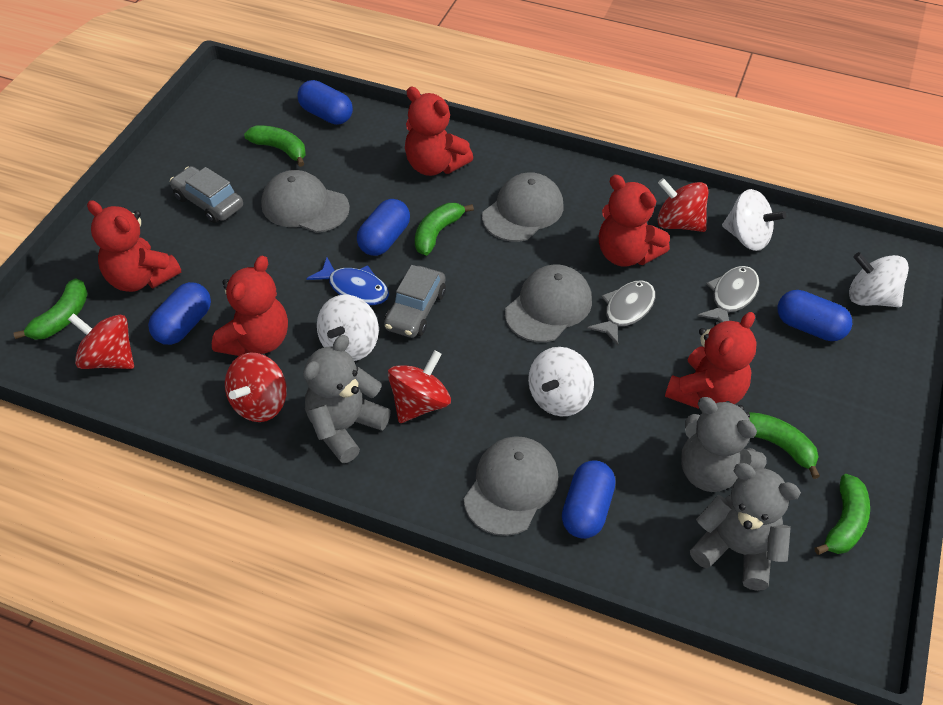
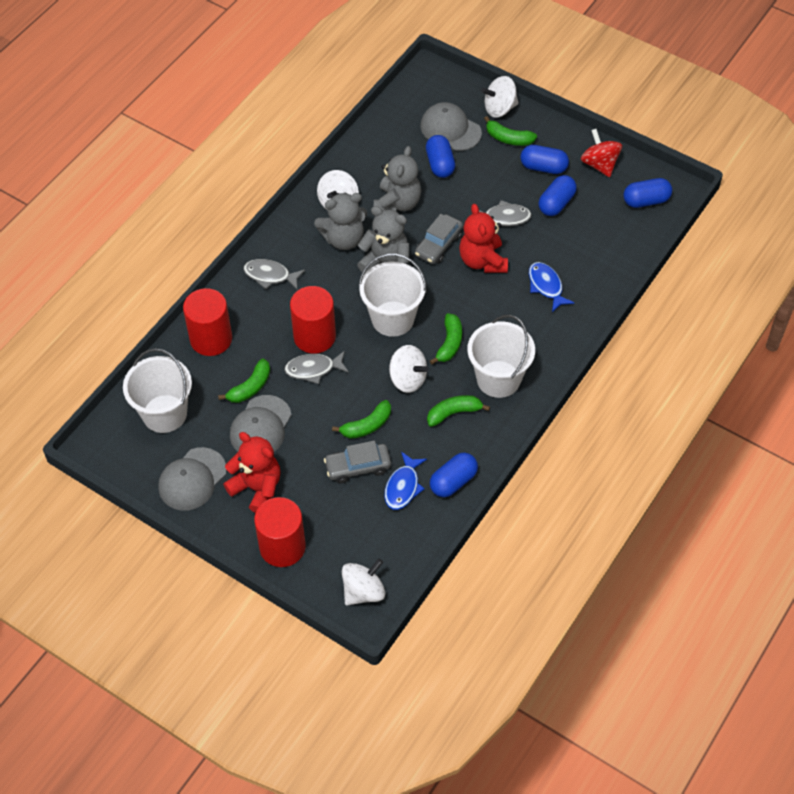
blue fish: [307,257,389,305] = 1 -> [384,452,427,510] [529,262,574,312] = 2
grey cap: [261,170,350,233] [464,436,558,536] [482,172,563,242] [505,264,592,342] = 4 -> [158,447,227,511] [230,395,292,452] [421,102,482,151] = 3
grey fish: [587,280,655,345] [698,266,760,323] = 2 -> [243,259,305,289] [284,351,349,384] [479,200,532,226] = 3
red cylinder: none = 0 -> [183,288,232,356] [254,497,306,567] [290,286,336,354] = 3
red spinning top: [68,313,134,369] [225,352,287,422] [388,350,451,423] [657,178,709,232] = 4 -> [581,129,622,177] = 1
red teddy bear: [87,200,181,292] [212,255,288,356] [405,87,473,176] [599,175,670,267] [665,312,757,409] = 5 -> [223,432,281,513] [459,204,508,273] = 2
white bucket: none = 0 -> [123,348,192,433] [359,253,426,337] [467,315,535,398] = 3

